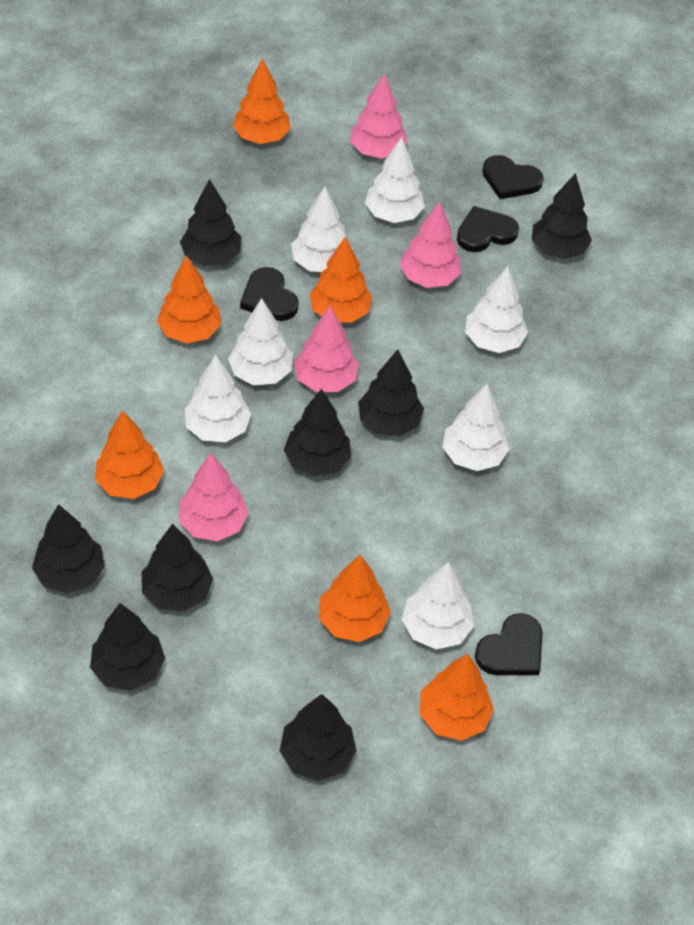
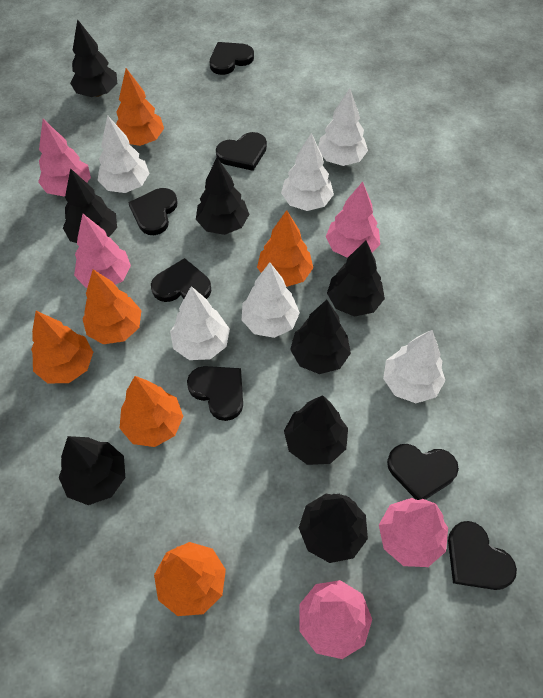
black heart: [240,267,299,321] [457,206,519,252] [475,613,542,675] [482,155,544,199] = 4 -> [128,188,178,235] [151,258,212,302] [187,366,243,421] [210,42,254,75] [216,132,267,171] [387,444,459,500] [448,521,517,590] = 7
pink tree: [179,453,249,541] [294,306,359,392] [350,73,408,159] [400,202,461,288] = 4 -> [38,119,91,196] [74,214,131,288] [299,580,372,659] [326,182,380,258] [379,498,448,567] = 5
white tree: [185,355,251,442] [228,298,293,385] [291,187,353,272] [365,137,425,223] [402,562,474,650] [442,384,509,471] [465,266,528,353] = 7 -> [98,115,150,193] [170,286,230,360] [242,262,300,338] [281,133,334,211] [318,88,368,166] [383,330,445,403] = 6

